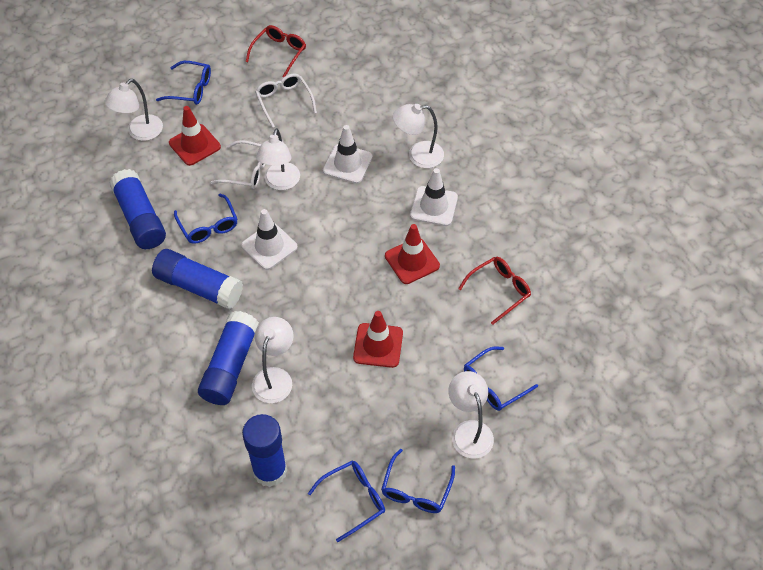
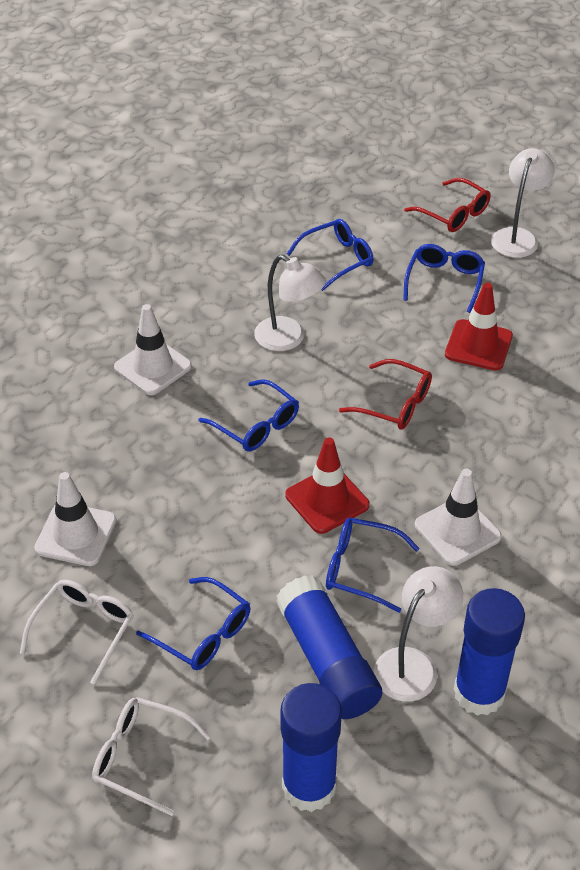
blue glue stick: [109,169,166,249] [152,249,243,309] [198,311,259,405] [242,414,287,487] = 4 -> [276,575,382,719] [280,683,342,812] [454,588,525,716] = 3
red traffic cone: [169,106,221,166] [353,311,403,368] [385,224,440,284] = 3 -> [285,438,370,534] [445,283,513,370] = 2
white lamp: [105,79,163,141] [252,317,294,403] [256,128,300,190] [393,104,444,168] [448,371,494,459] = 5 -> [254,255,326,351] [374,566,463,702] [491,148,555,258] = 3

